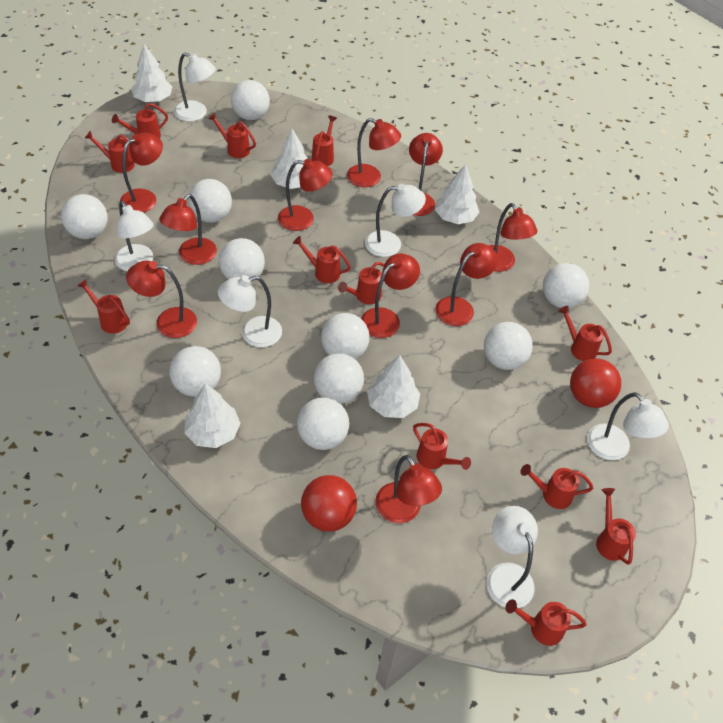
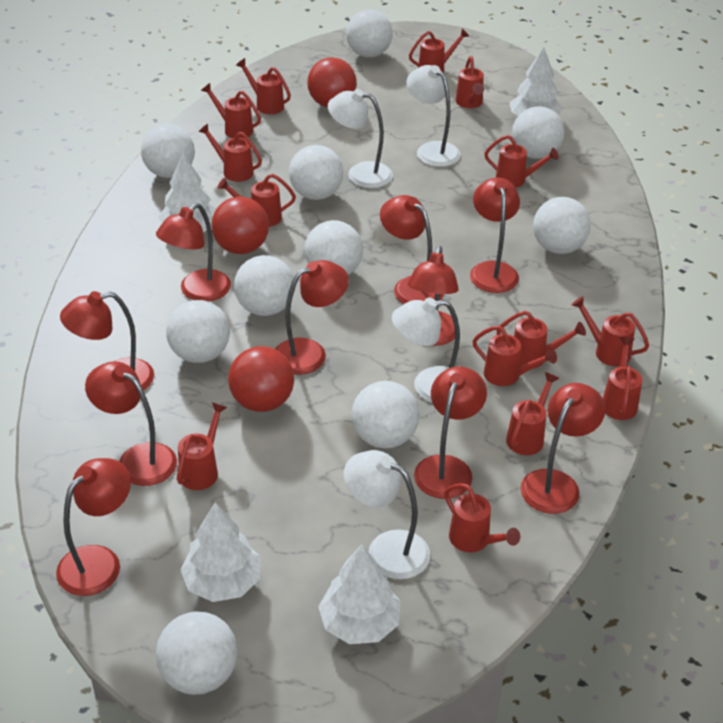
red ball: [301,475,357,532] [570,359,621,408] = 2 -> [211,197,269,254] [228,346,294,412] [307,57,357,107] = 3
red watering can: [77,279,130,334] [85,131,135,173] [112,103,168,138] [208,113,256,158] [293,236,351,283] [312,115,337,166] [338,262,385,304] [413,423,471,470] [505,599,587,646] [520,464,593,509] [559,306,612,361] [596,488,636,565] = 12 -> [177,402,227,490] [198,124,262,182] [201,83,261,139] [218,174,296,227] [236,58,291,114] [409,29,469,73] [444,483,520,552] [455,56,484,108] [472,325,557,386] [484,135,559,188] [496,311,586,369] [506,372,559,455] [572,296,649,366] [603,337,642,420] = 14
white lamp: [115,201,154,271] [174,52,216,122] [218,275,282,347] [365,184,426,257] [487,506,538,608] [587,392,669,460] = 6 -> [328,89,393,188] [344,450,430,579] [392,297,460,403] [407,65,461,167] = 4
white tree: [131,44,172,102] [184,383,241,448] [270,129,308,189] [367,355,420,418] [435,164,480,224] = 5 -> [158,153,216,232] [180,502,260,602] [318,544,400,644] [509,47,563,116] = 4

